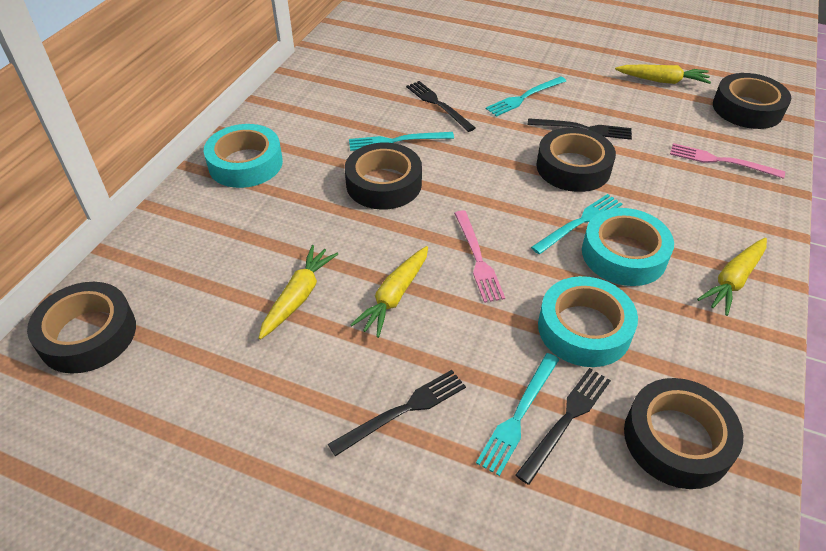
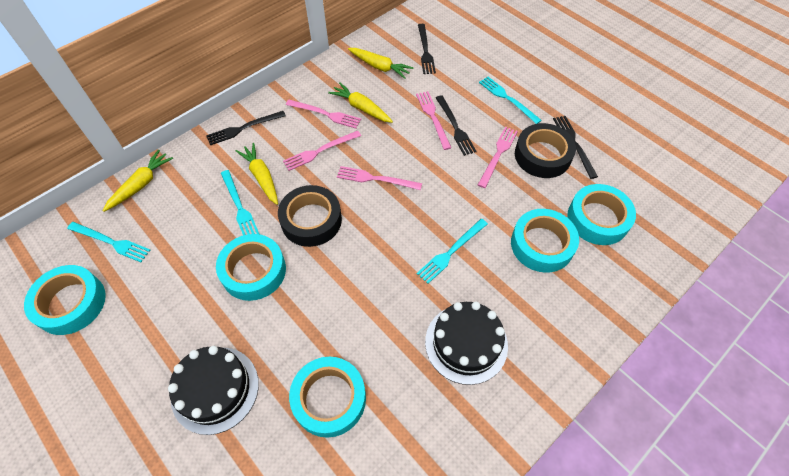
black cake: none = 0 -> [168,346,259,435] [425,301,508,385] = 2
black tape: [27,282,136,373] [345,142,422,210] [536,127,616,192] [624,378,743,489] [713,73,791,129] = 5 -> [278,185,342,247] [515,123,576,178] = 2
pink fork: [454,210,505,303] [670,143,785,179] = 2 -> [283,131,361,171] [286,100,361,129] [337,166,422,190] [416,91,451,150] [478,127,518,188] = 5
turquoise tape: [204,124,283,188] [538,276,638,367] [582,208,674,286] = 3 -> [24,265,106,335] [216,234,286,301] [289,357,366,438] [511,209,579,273] [567,184,636,245] = 5

